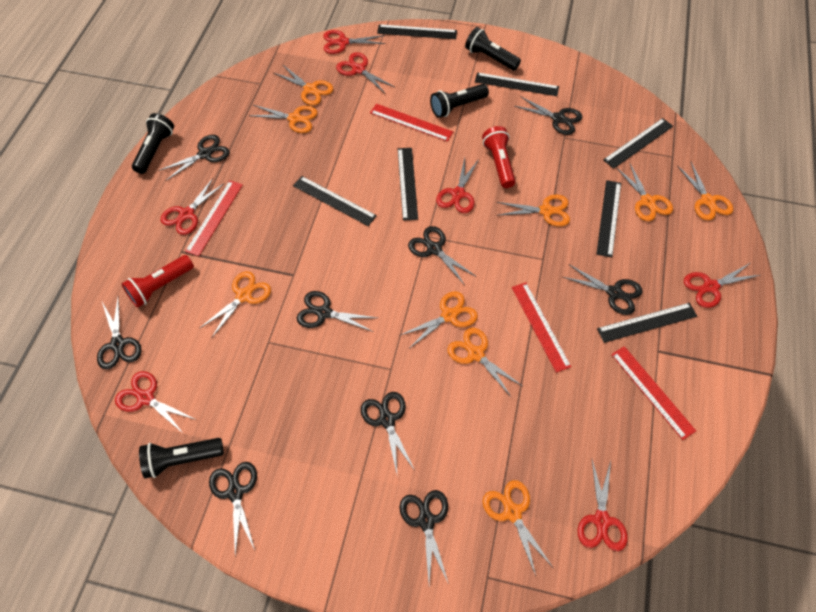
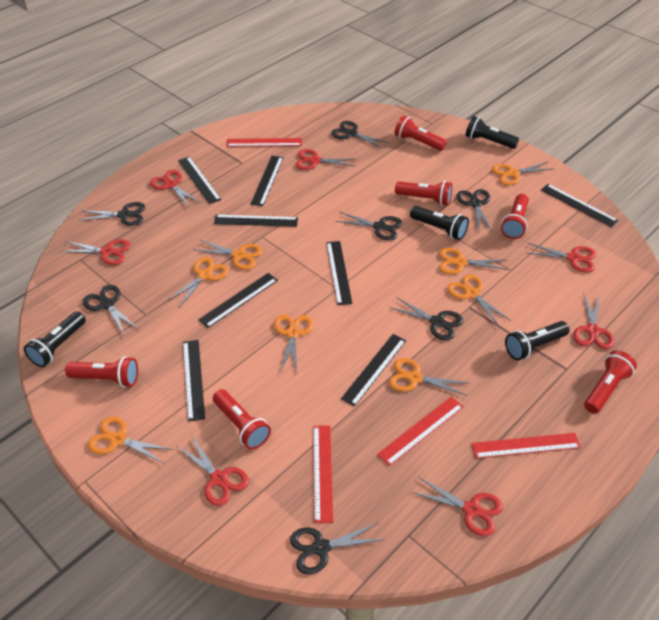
black ruler: [293,176,377,226] [377,24,457,39] [398,148,418,221] [475,72,559,96] [596,180,621,257] [597,303,697,343] [603,118,673,169] = 7 -> [178,157,221,204] [183,340,205,422] [198,273,278,328] [214,215,298,227] [251,156,284,206] [326,241,352,305] [341,334,406,407] [541,184,618,227] = 8
black scissors: [97,298,142,369] [158,135,230,181] [209,462,257,555] [297,291,378,332] [361,392,415,473] [400,490,449,584] [408,226,477,285] [514,96,582,135] [563,264,642,315] = 9 -> [79,202,145,226] [83,285,139,335] [290,523,385,574] [331,121,389,149] [335,212,402,240] [389,297,463,340] [457,189,493,232] = 7
orange scissors: [200,271,271,337] [248,105,318,133] [274,65,333,105] [399,291,478,348] [447,328,522,397] [483,480,553,576] [496,195,570,227] [616,162,673,221] [677,162,733,220] = 9 -> [88,417,173,463] [167,257,229,307] [194,240,263,270] [274,315,313,371] [389,358,468,396] [439,248,508,274] [447,274,511,326] [492,162,552,185] = 8
red flashlight: [122,255,194,308] [482,126,516,188] = 2 -> [65,356,138,387] [213,389,271,449] [394,116,447,151] [395,181,452,206] [501,194,529,239] [584,350,637,414] = 6

